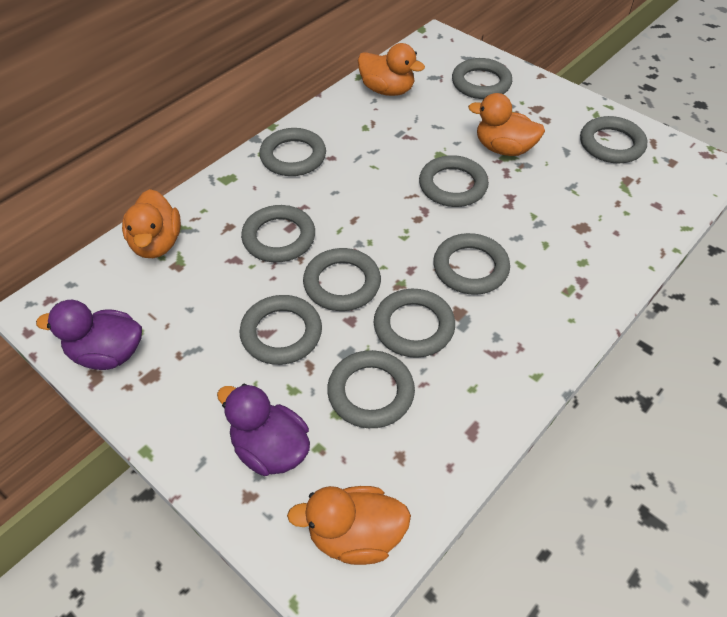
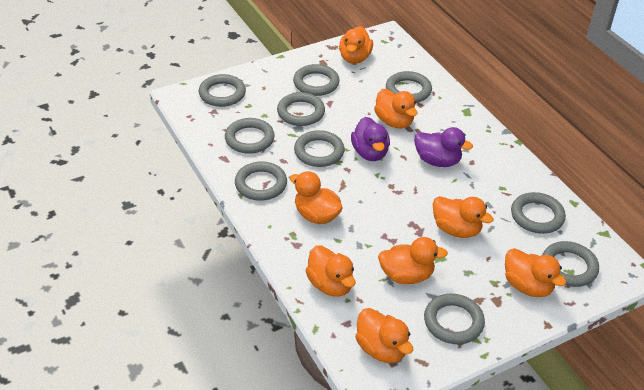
orange duck: [122,189,181,258] [287,486,411,565] [358,43,425,96] [468,93,545,156] = 4 -> [290,171,343,224] [305,245,356,297] [339,26,373,64] [355,308,413,363] [374,89,418,128] [378,237,448,284] [433,196,494,238] [505,248,567,297] = 8

